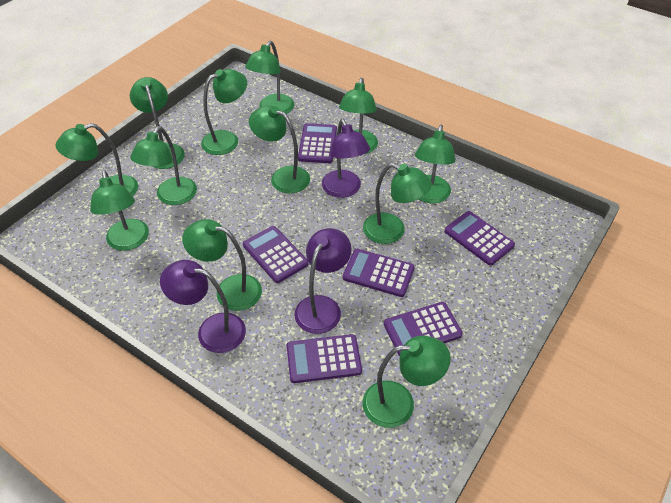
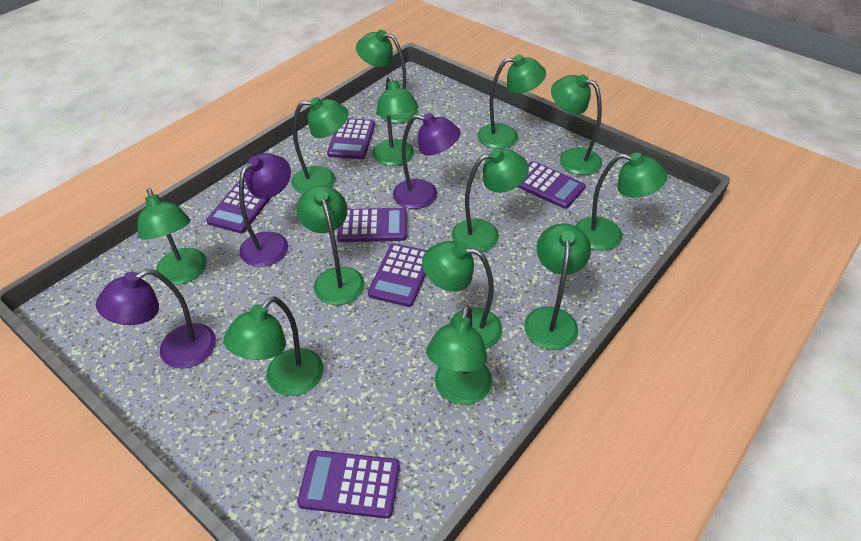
green lamp: [56,123,138,196] [90,171,149,251] [130,77,185,169] [130,126,197,205] [182,219,262,311] [201,69,247,155] [245,41,294,114] [249,105,310,193] [339,78,378,154] [363,163,432,244] [363,336,451,428] [415,125,456,203] = 12 -> [138,188,207,285] [224,296,324,396] [291,97,349,194] [296,185,365,305] [356,30,417,123] [372,76,419,166] [422,241,502,349] [426,305,492,405] [452,149,529,252] [478,55,546,149] [524,224,591,350] [551,74,602,175] [575,152,667,251] = 13

